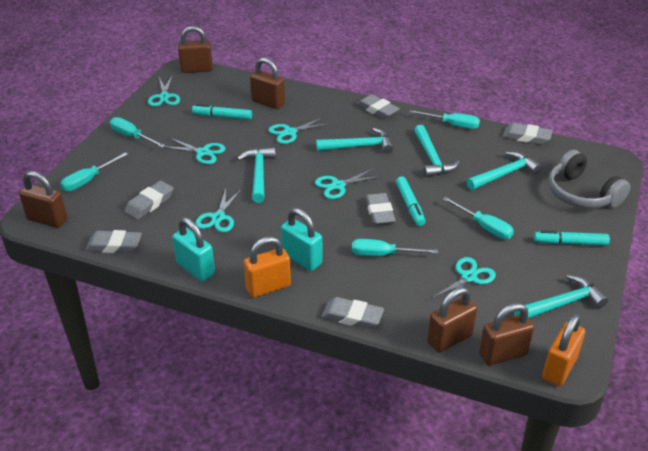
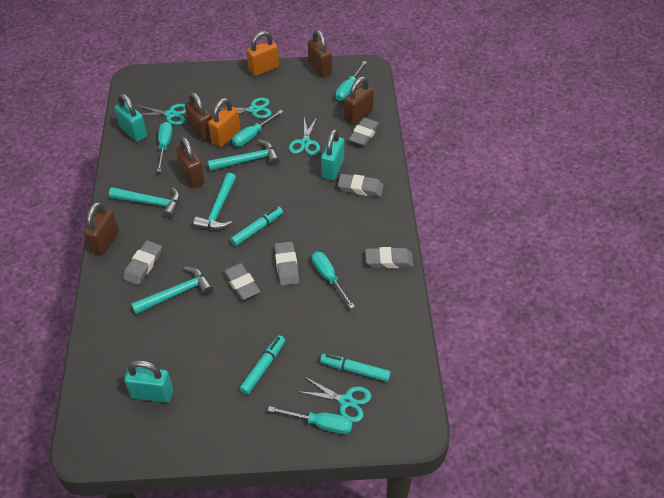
grey headphones: [548,150,630,209] = 1 -> none = 0
turquoise hammer: [237,147,276,203] [316,128,394,154] [414,125,460,177] [467,151,542,190] [514,275,608,318] = 5 -> [109,187,180,218] [131,267,213,315] [193,173,236,230] [208,140,280,171] = 4
turquoise padlock: [172,218,215,282] [281,208,322,271] = 2 -> [114,93,147,142] [124,360,173,403] [321,129,344,180] = 3
turquoise scissors: [148,75,180,106] [164,138,226,164] [196,189,242,233] [269,117,330,144] [315,168,382,199] [431,257,496,299] = 6 -> [137,104,186,125] [220,98,272,119] [289,117,320,155] [300,377,371,422] = 4

